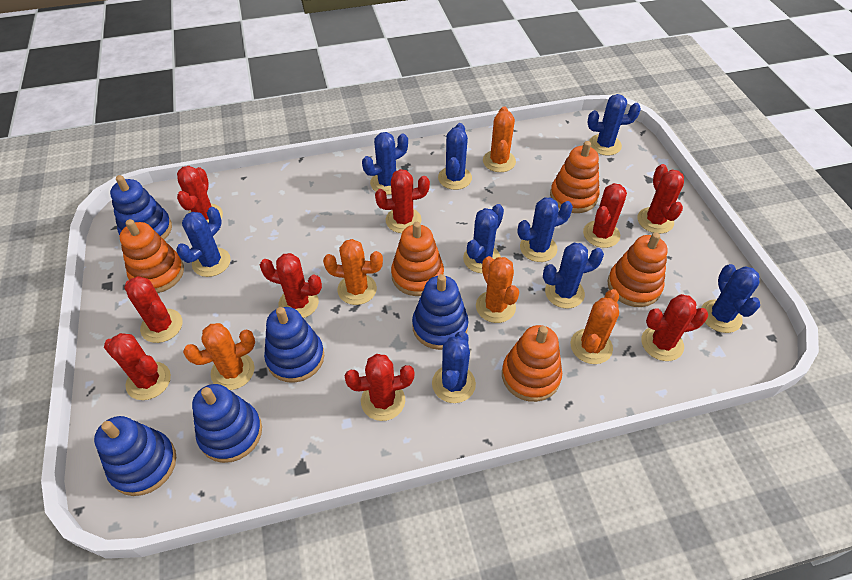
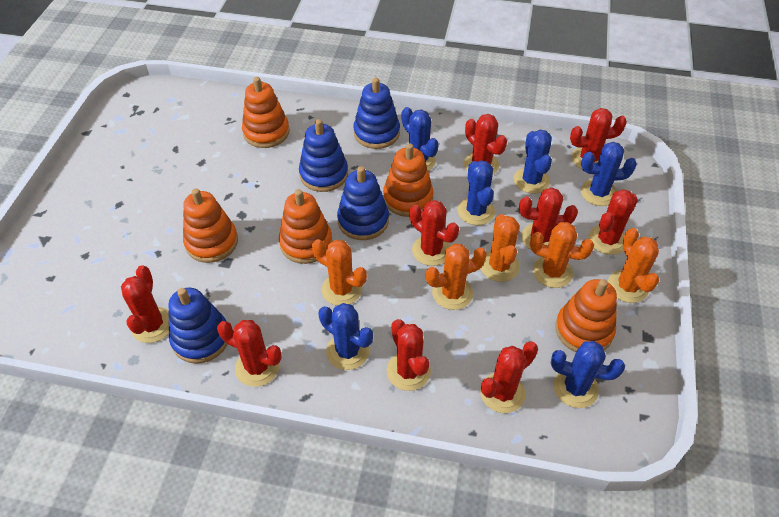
blue cactus: [176,207,231,277] [362,132,408,195] [432,331,476,403] [438,123,472,190] [463,204,504,273] [517,197,573,262] [543,243,604,309] [587,94,641,156] [701,264,760,333] = 9 -> [318,303,373,370] [401,107,439,171] [457,161,495,225] [514,130,552,194] [551,341,625,408] [581,142,637,206] = 6
blue stacking toy: [94,416,176,496] [110,175,172,240] [192,384,262,463] [264,307,324,383] [412,274,468,350] = 5 -> [168,288,228,364] [299,119,348,192] [337,166,389,240] [353,78,400,149] = 4

